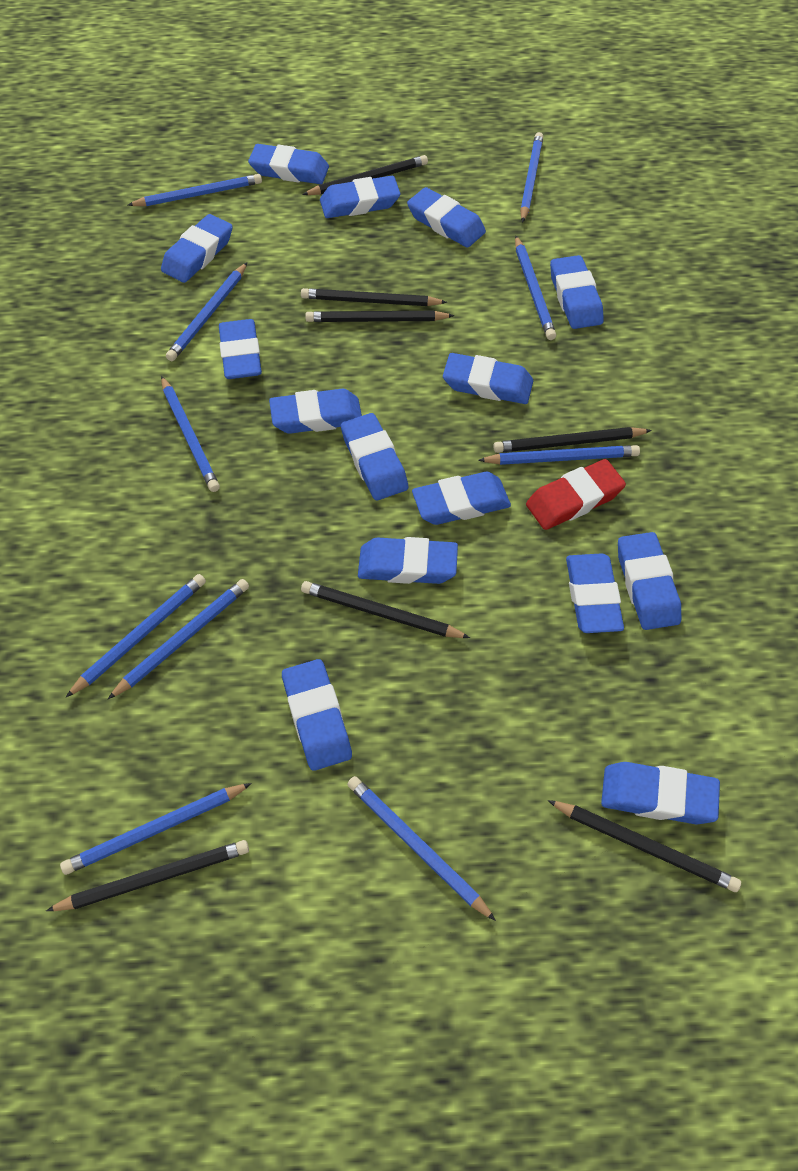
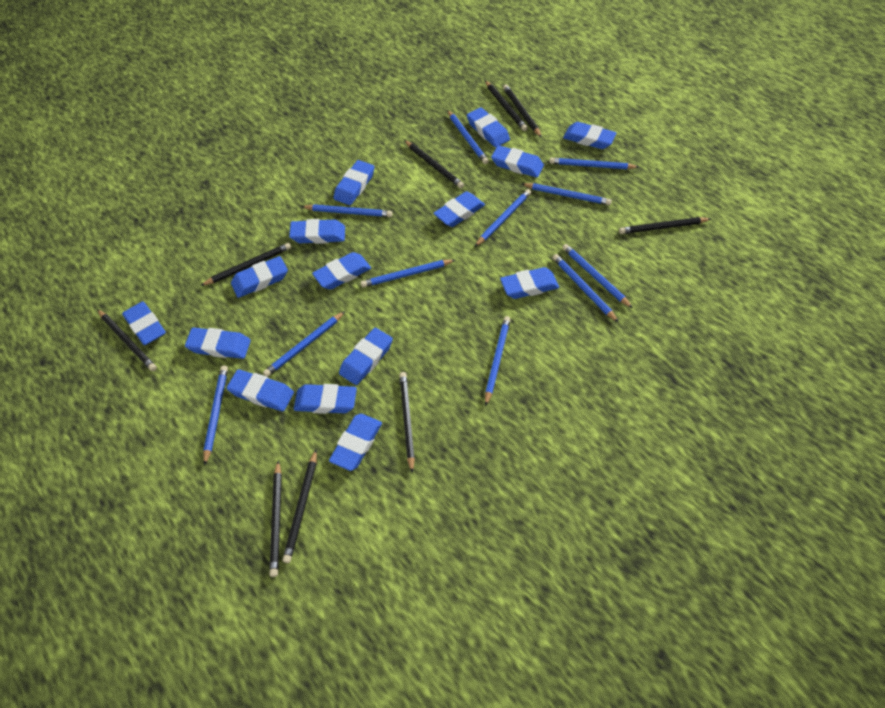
black pencil: [46,840,249,911] [301,288,447,306] [301,581,470,638] [302,155,428,195] [305,311,454,322] [493,427,652,453] [548,800,741,892] = 7 -> [97,309,157,371] [200,243,291,286] [269,460,282,577] [282,450,317,563] [399,372,415,473] [404,140,464,188] [485,80,527,131] [503,84,542,138] [619,217,711,234] = 9
blue pencil: [60,783,252,875] [66,574,206,697] [108,579,249,699] [128,174,262,206] [161,376,220,492] [166,263,247,361] [347,776,496,921] [478,445,640,465] [515,236,556,340] [520,132,543,223] = 10 -> [203,365,228,466] [263,311,345,377] [301,204,392,217] [361,260,455,287] [447,110,489,164] [475,189,531,247] [485,316,511,406] [522,183,612,205] [549,158,639,169] [553,254,619,323] [562,244,632,308] = 11
red eraser: [526,459,626,530] = 1 -> none = 0

